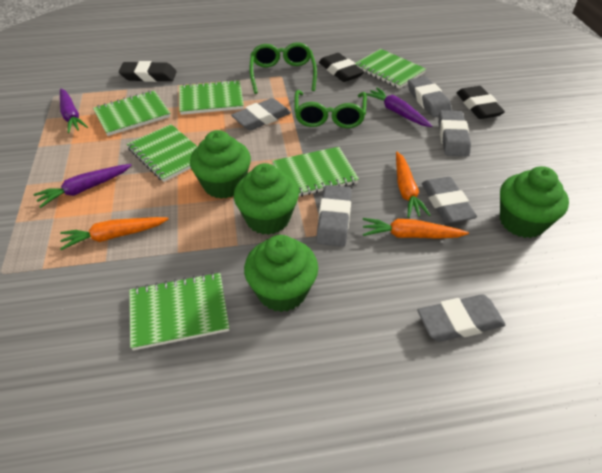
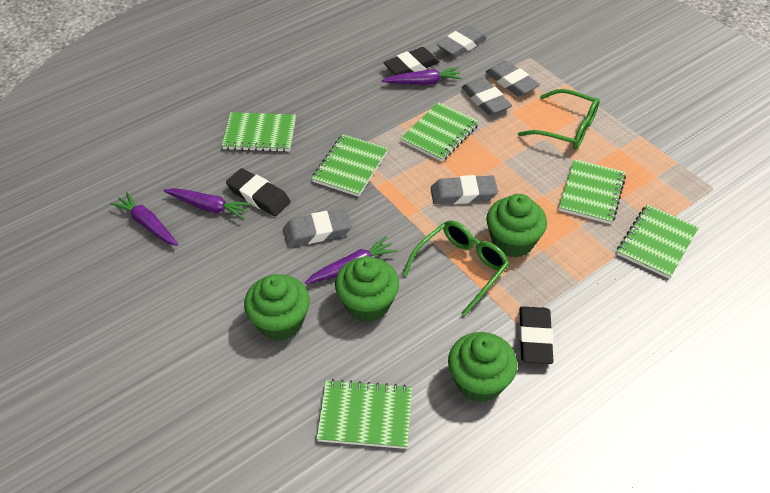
grey eraser: [231,98,291,131] [316,185,352,247] [408,76,452,117] [417,294,505,342] [422,177,477,223] [439,110,471,156] = 6 -> [283,209,352,247] [431,175,498,204] [437,25,487,57] [462,78,512,115] [485,61,540,97] = 5
orange carrot: [60,217,168,250] [363,218,469,239] [396,152,431,218] = 3 -> none = 0
purple carrot: [33,164,132,208] [60,88,88,133] [366,87,432,127] = 3 -> [110,192,178,246] [163,188,252,219] [305,237,397,284] [381,67,462,85] = 4

